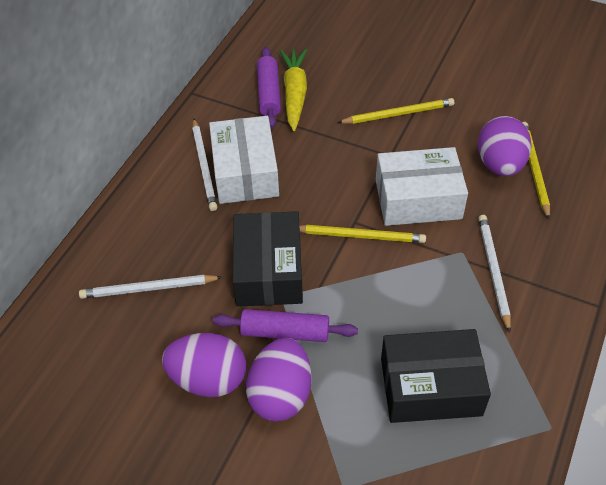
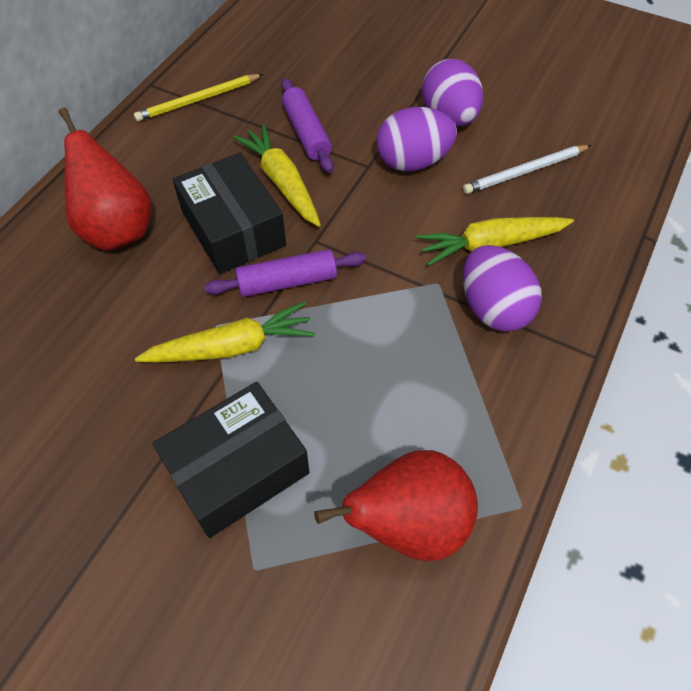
red pear: none = 0 -> [59,108,151,250] [314,450,478,561] = 2
white box: [209,116,279,204] [376,147,468,226] = 2 -> none = 0
white pencil: [79,275,222,299] [192,119,217,211] [478,215,511,333] = 3 -> [463,145,591,194] = 1
yellow carrot: [280,49,307,131] = 1 -> [135,302,315,363] [233,124,321,227] [416,217,574,266] = 3
yellow pencil: [300,225,426,243] [337,98,454,124] [522,122,550,219] = 3 -> [134,74,263,121] = 1

